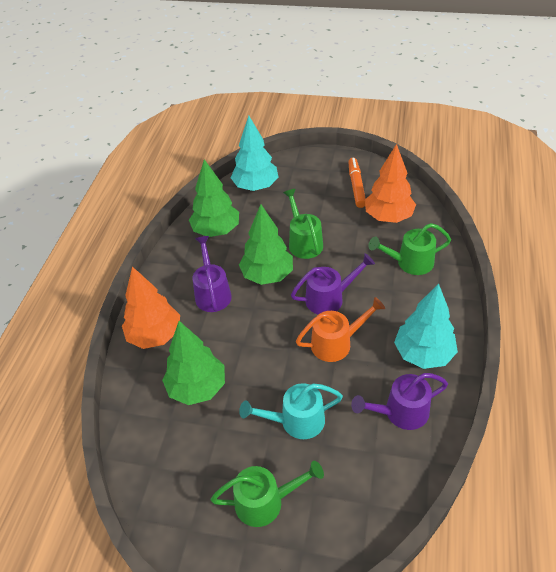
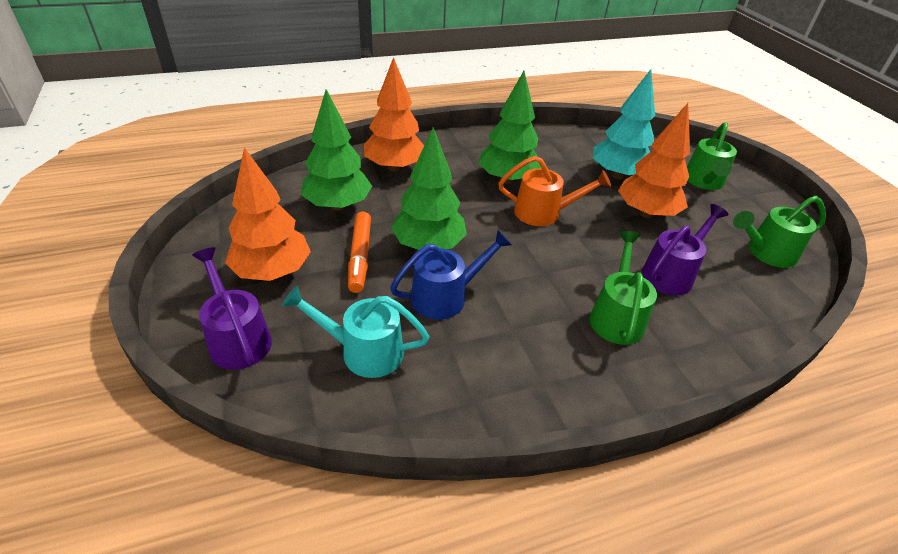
blue watering can: none = 0 -> [390,230,512,320] = 1
orange tree: [122,266,180,349] [365,144,416,223] = 2 -> [225,147,311,281] [364,57,424,172] [618,103,690,218] = 3
purple watering can: [193,236,232,312] [291,253,375,314] [351,373,448,430] = 3 -> [192,247,272,370] [642,204,729,295] = 2
turquoise tree: [231,116,278,191] [394,283,458,369] = 2 -> [593,69,655,179] = 1

